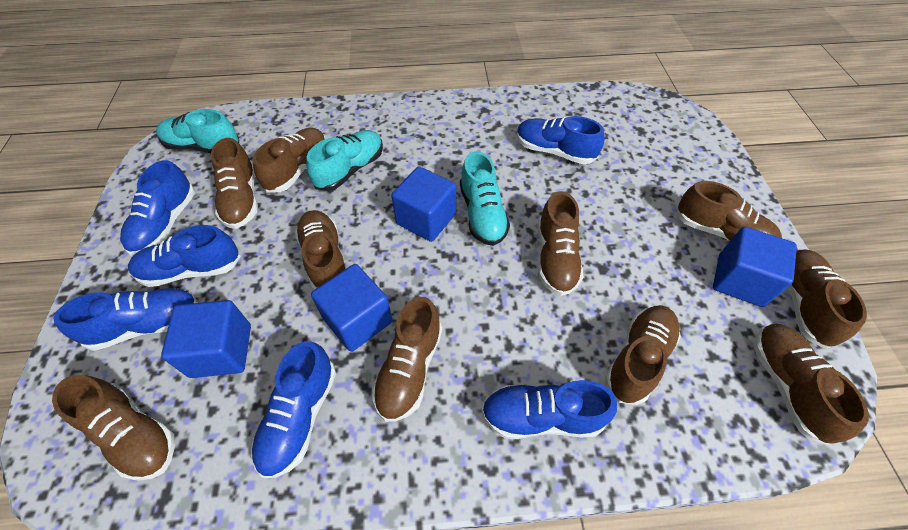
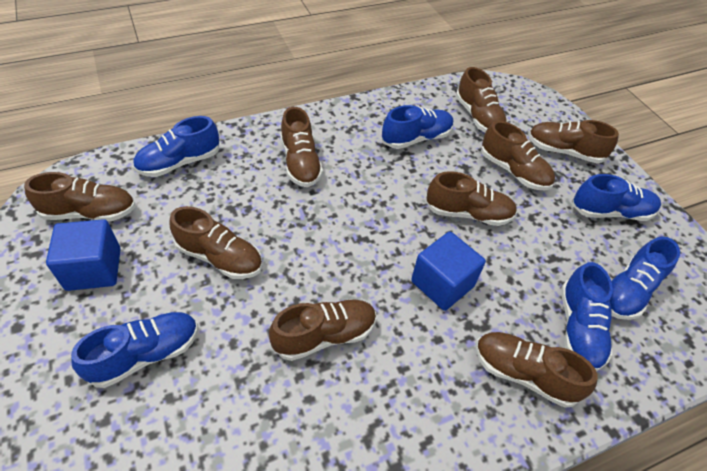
blue cube: [161,300,251,378] [311,264,393,352] [391,167,456,242] [713,227,797,307] = 4 -> [46,219,121,291] [411,231,486,311] = 2
brown shoe: [52,375,175,481] [211,138,258,229] [253,128,326,192] [295,210,347,290] [372,297,442,422] [538,191,583,296] [605,305,681,405] [676,181,782,242] [754,324,869,445] [788,249,867,349] = 10 -> [24,172,135,221] [170,206,262,279] [269,299,376,361] [280,107,323,187] [426,171,517,226] [456,67,507,133] [476,332,598,408] [481,121,555,191] [528,120,619,163] = 9
turquoise shoe: [156,109,239,153] [306,130,383,191] [460,151,510,246] = 3 -> none = 0

